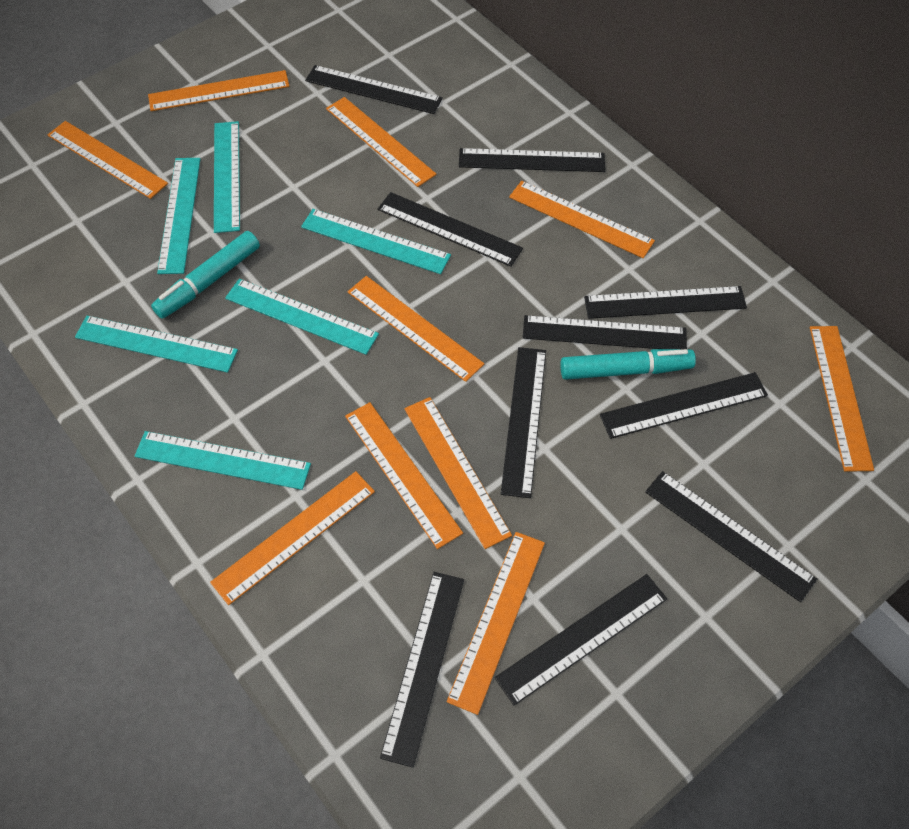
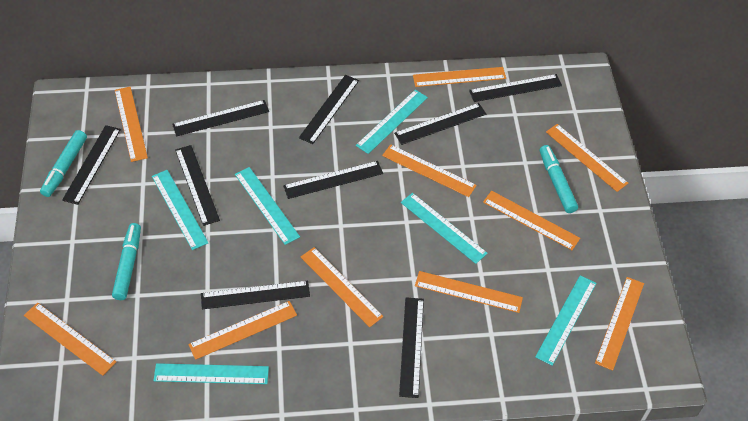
black ruler: [305,65,442,114] [378,192,523,267] [380,572,464,768] [459,148,605,172] [495,574,667,705] [501,347,546,498] [523,315,687,349] [584,286,747,319] [600,372,768,439] [645,471,817,602] = 10 -> [62,125,121,205] [172,100,269,136] [175,145,220,226] [201,281,310,309] [283,161,383,199] [299,75,359,144] [394,103,486,145] [399,297,424,398] [469,74,562,102] = 9
turquoise marker: [151,231,260,319] [560,349,696,380] = 2 -> [40,130,87,197] [112,223,141,300] [540,145,578,213] = 3

